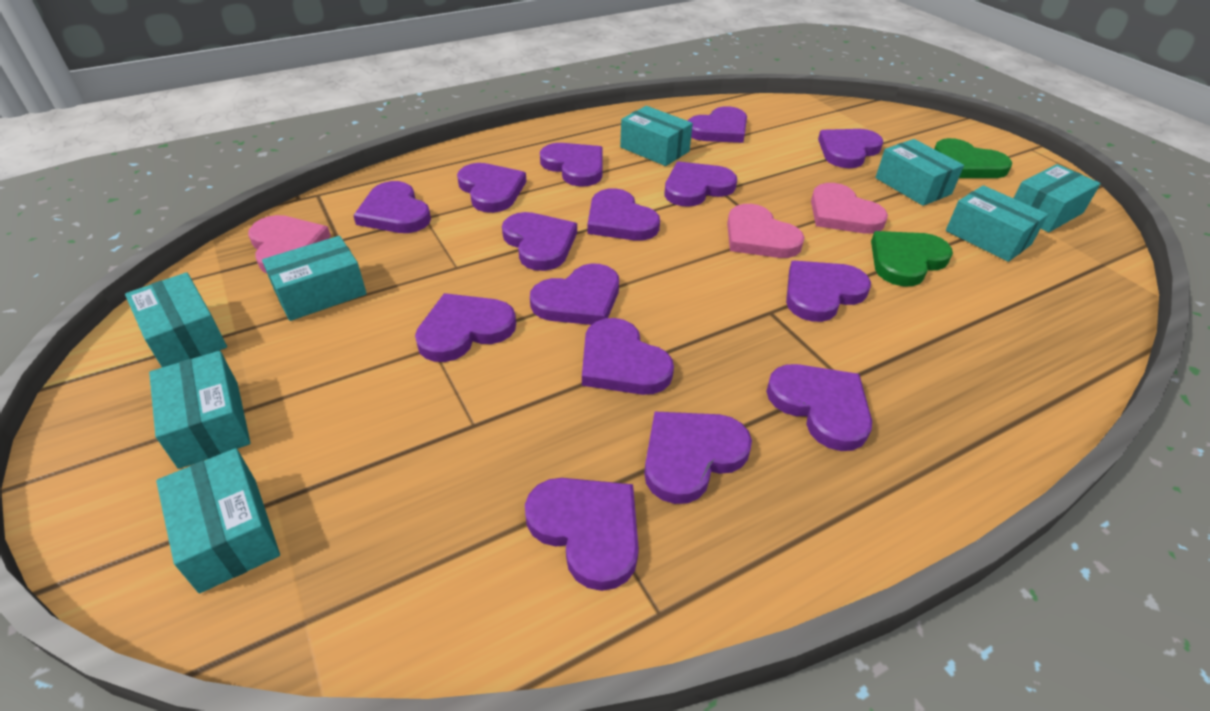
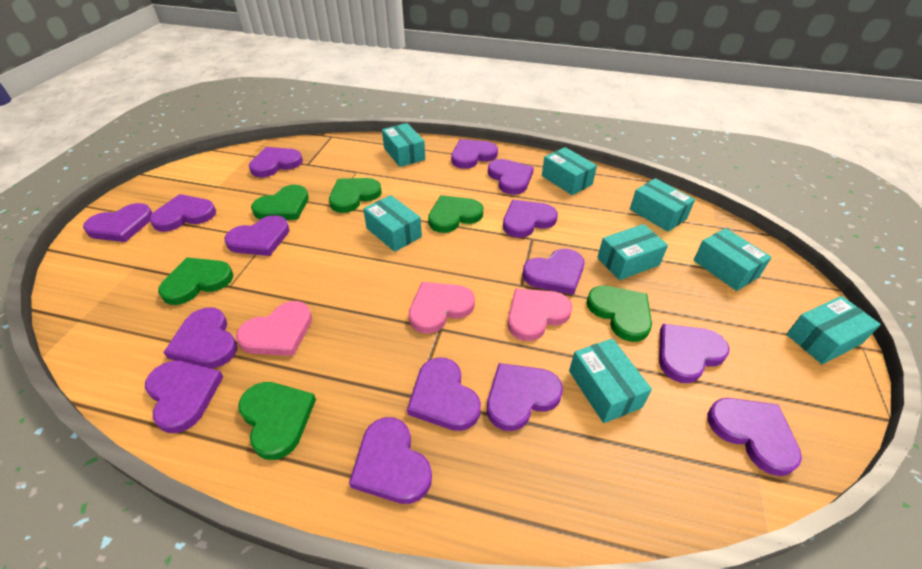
green heart: [871,231,953,286] [934,138,1012,178] = 2 -> [158,257,233,305] [238,382,316,460] [251,185,309,220] [329,178,382,213] [428,195,483,233] [587,286,652,342] = 6

